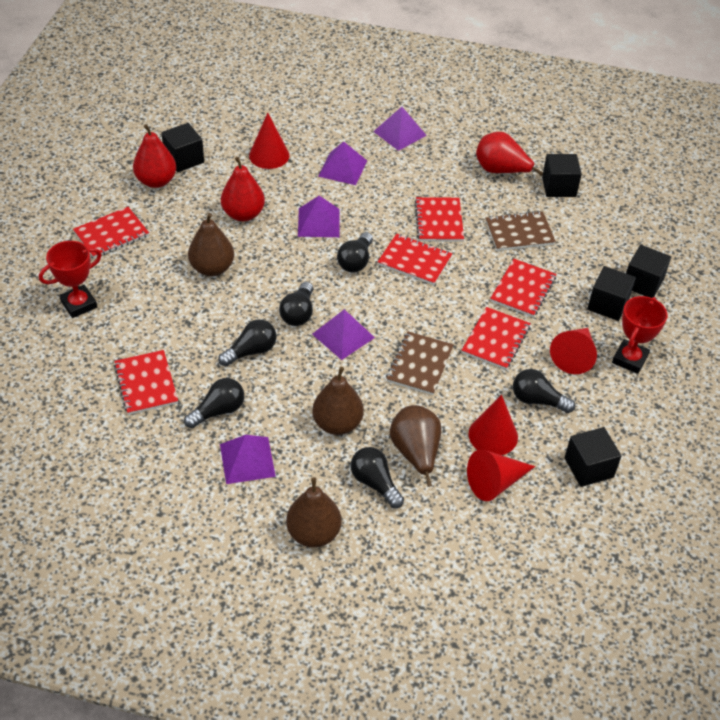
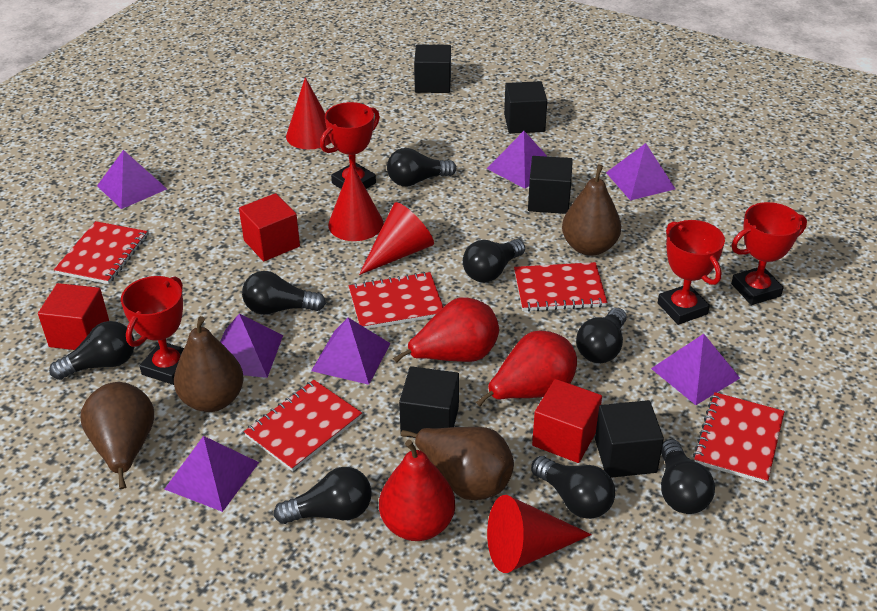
black light bulb: [184,378,244,428] [218,319,277,366] [279,282,313,326] [337,232,373,272] [351,447,404,508] [513,369,575,413] = 6 -> [49,321,134,380] [242,271,326,315] [274,467,372,524] [387,148,456,186] [463,239,525,282] [531,456,615,519] [576,308,627,363] [661,439,715,514] = 8
brown notebook: [386,331,454,395] [486,211,556,251] = 2 -> none = 0
purple pyramid: [220,435,276,484] [298,196,340,237] [312,309,375,360] [318,141,367,185] [373,107,427,151] = 5 -> [97,150,167,209] [165,436,259,512] [220,314,283,378] [311,318,391,385] [487,131,548,189] [606,143,675,201] [651,334,740,405] = 7
red cube: none = 0 -> [38,283,109,350] [239,193,300,261] [532,379,602,463] = 3
red notebook: [73,207,149,258] [114,350,178,415] [378,234,452,285] [415,197,464,242] [462,307,531,370] [490,259,556,317] = 6 -> [54,221,148,284] [244,380,362,471] [349,272,443,329] [514,262,607,312] [693,392,785,484] = 5
red trophy: [39,241,102,318] [612,296,667,374] = 2 -> [121,276,184,385] [320,102,380,189] [658,220,725,325] [731,202,807,305] = 4

